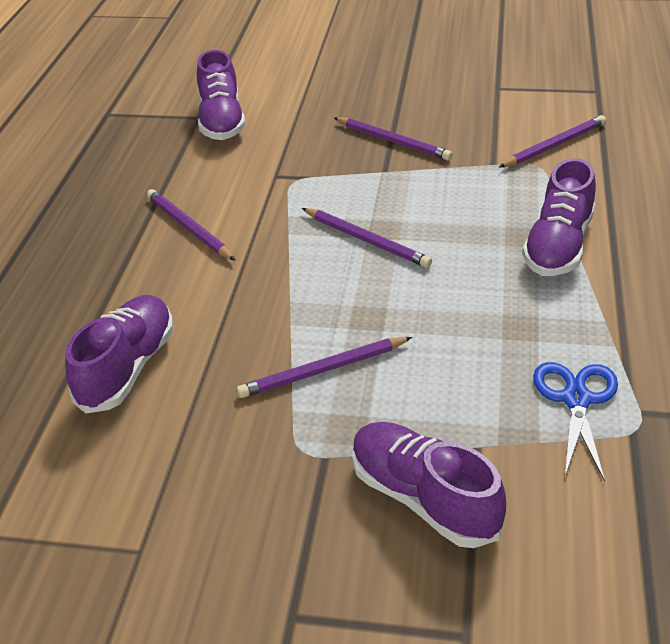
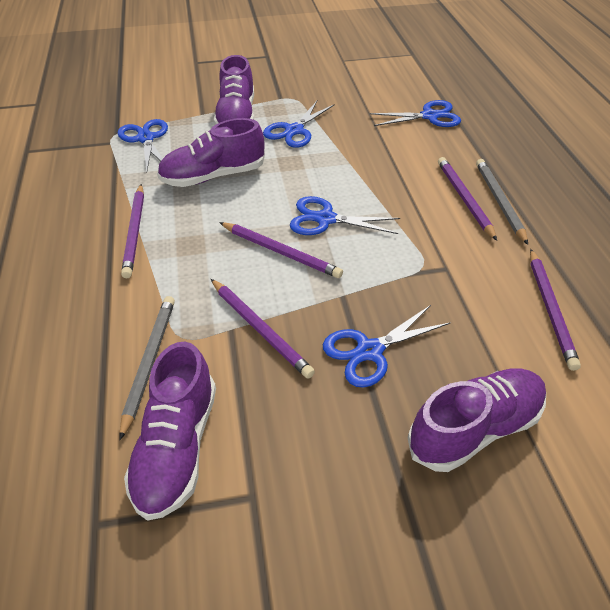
blue scissors: [533,362,618,481] = 1 -> [118,119,168,173] [263,100,335,148] [290,196,400,235] [323,305,451,388] [369,100,461,127] = 5
grey pencil: none = 0 -> [119,296,175,440] [476,159,528,245] = 2

